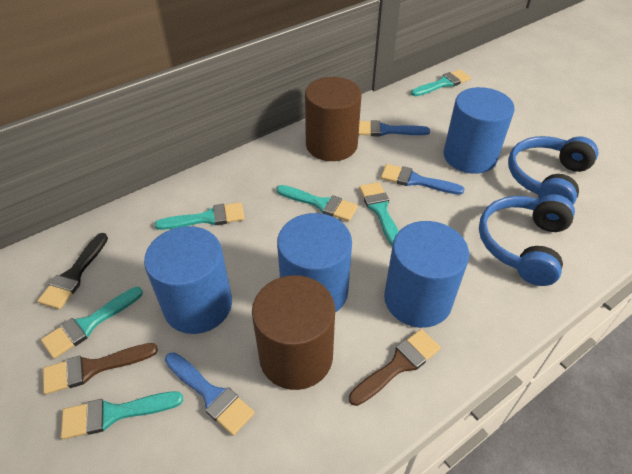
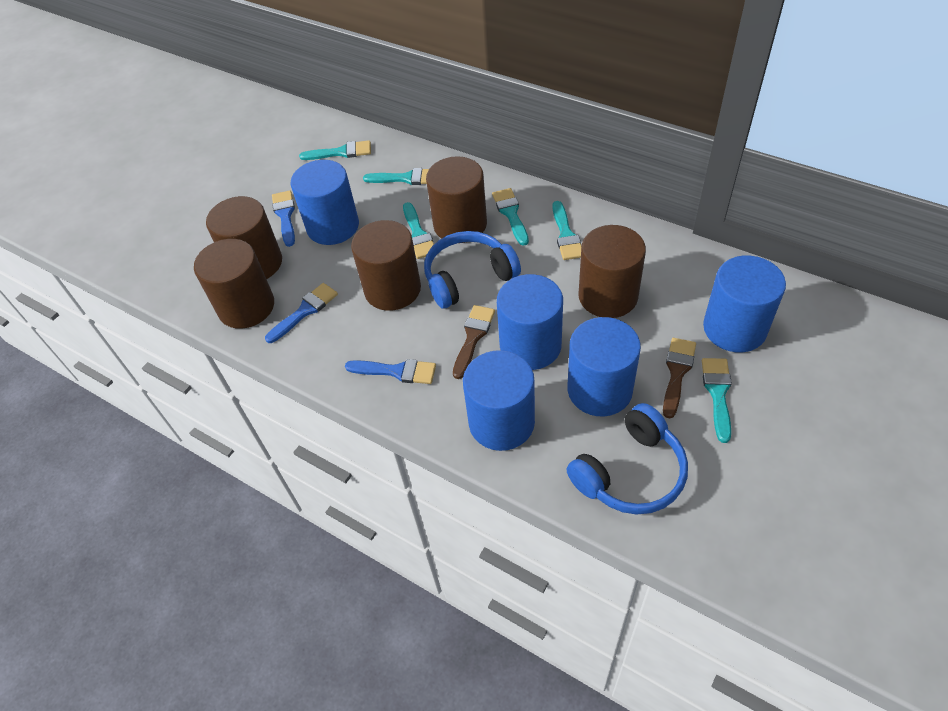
black brush: [37,233,108,309] = 1 -> none = 0
blue cylinder: [144,226,232,334] [277,213,352,313] [384,221,469,328] [443,87,515,174] = 4 -> [290,160,359,245] [463,350,535,451] [497,274,563,370] [568,317,641,416] [703,255,786,352] = 5
brown cylinder: [252,275,335,390] [305,77,362,161] = 2 -> [194,239,274,329] [206,196,282,279] [351,220,421,311] [426,156,487,243] [578,225,646,318] = 5

